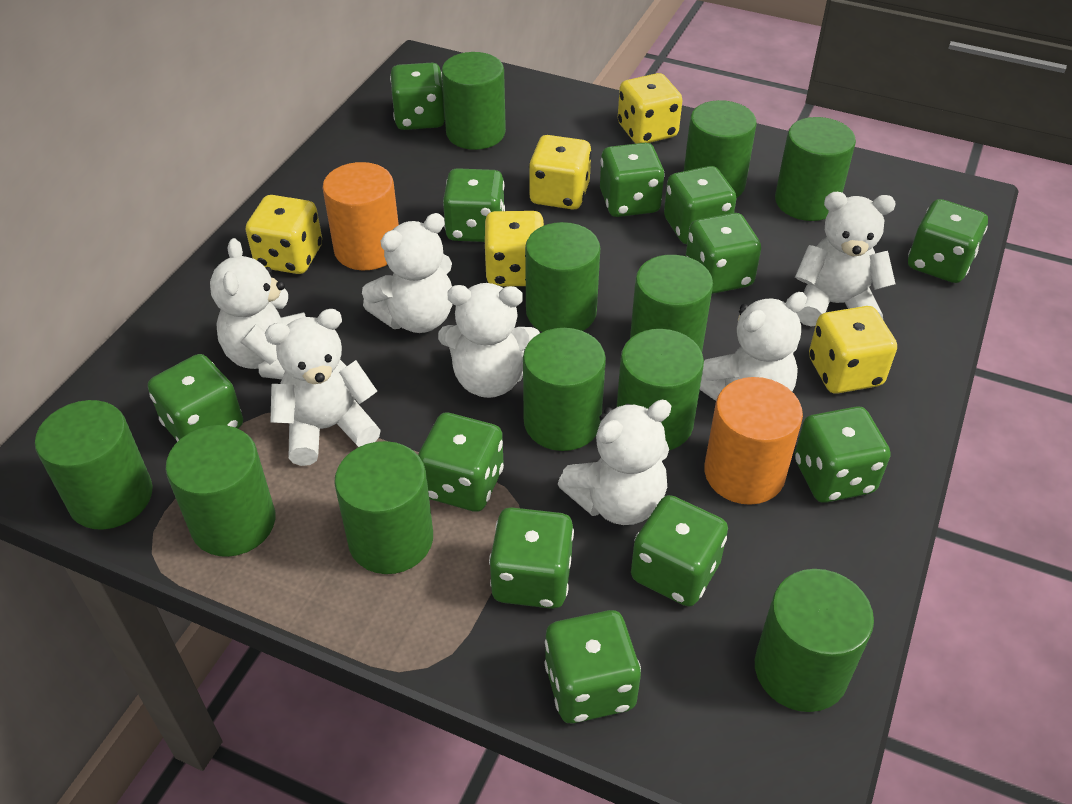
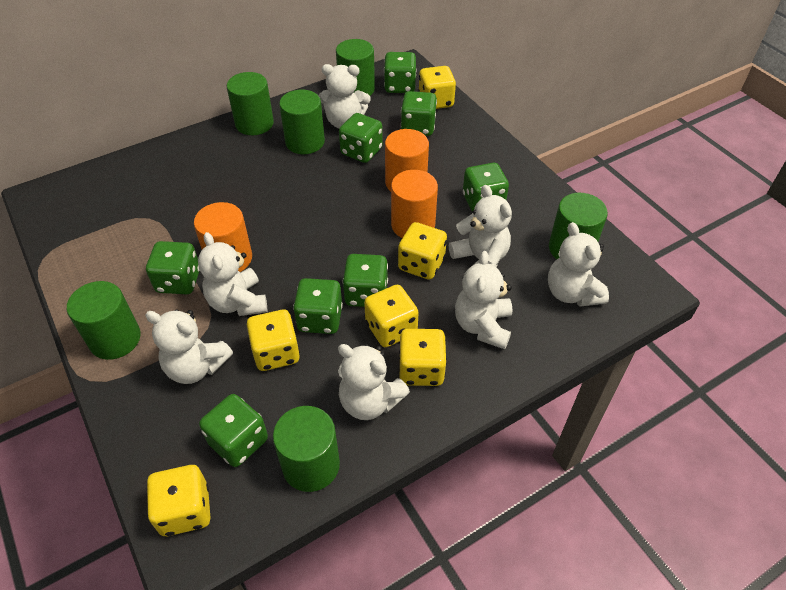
green cylinder: [35,400,153,530] [166,425,275,557] [334,441,433,574] [442,52,506,150] [523,328,606,451] [525,222,600,332] [617,329,704,450] [630,255,713,352] [684,100,757,198] [755,569,874,712] [775,117,856,221] = 11 -> [67,281,141,360] [227,72,274,135] [273,406,340,492] [279,90,325,154] [336,39,375,96] [549,193,608,259] = 6
green dice: [148,354,243,442] [390,63,445,130] [418,413,504,512] [443,168,505,242] [489,507,574,609] [544,610,641,723] [600,143,665,217] [631,495,728,607] [664,166,737,244] [686,213,761,294] [795,406,890,503] [908,199,988,283] = 12 -> [146,241,200,294] [199,394,268,467] [293,278,343,334] [339,113,383,163] [343,254,388,307] [384,52,417,93] [401,91,437,136] [463,163,509,212] = 8
orange cylinder: [323,162,399,270] [704,377,803,505] = 2 -> [194,202,252,272] [385,129,429,192] [391,170,438,238] = 3
yellow dice: [246,195,322,274] [484,211,545,286] [529,135,592,210] [618,73,682,144] [809,306,897,394] = 5 -> [147,465,211,536] [247,310,300,371] [364,285,419,347] [398,222,447,280] [399,329,447,386] [418,66,456,109] = 6

